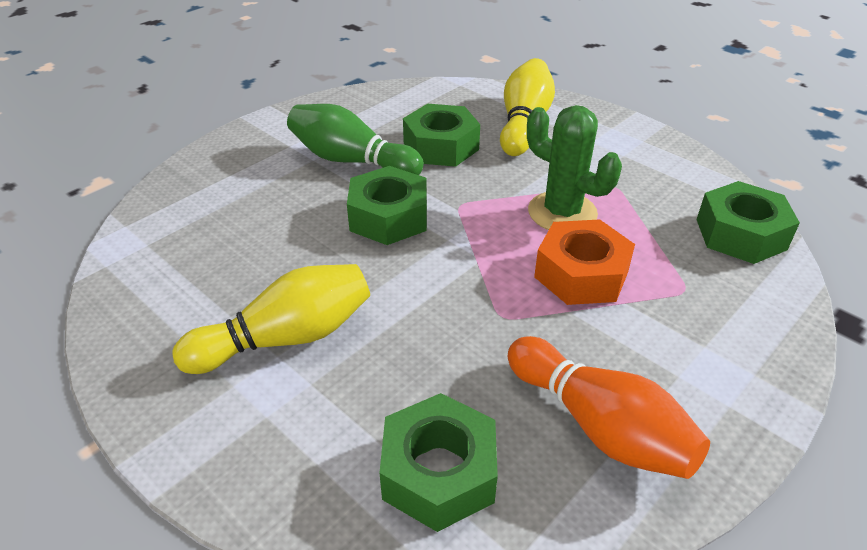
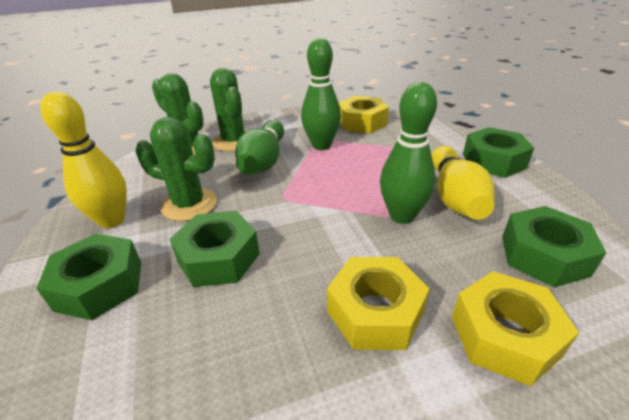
green bowling pin: [287,104,424,175] = 1 -> [235,120,284,175] [301,38,341,150] [380,82,437,224] = 3
green cactus: [527,105,622,230] = 1 -> [136,117,217,221] [152,73,204,155] [210,68,247,152] = 3
orange bowling pin: [508,336,710,479] = 1 -> none = 0
orange nut: [534,219,635,305] = 1 -> none = 0
yellow nut: none = 0 -> [327,257,430,350] [339,96,389,134] [452,271,579,386] = 3

